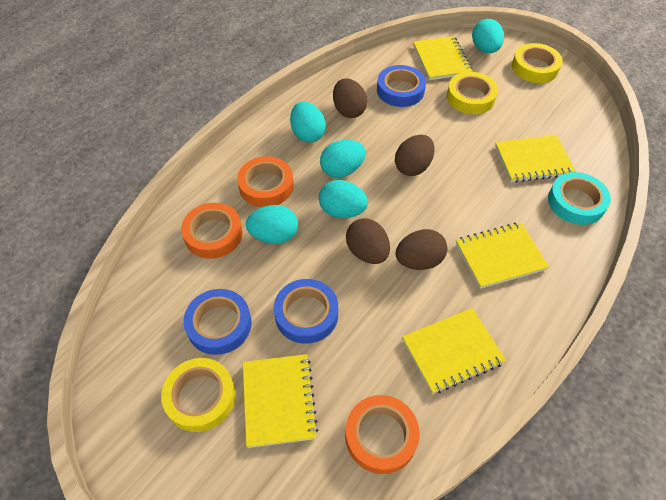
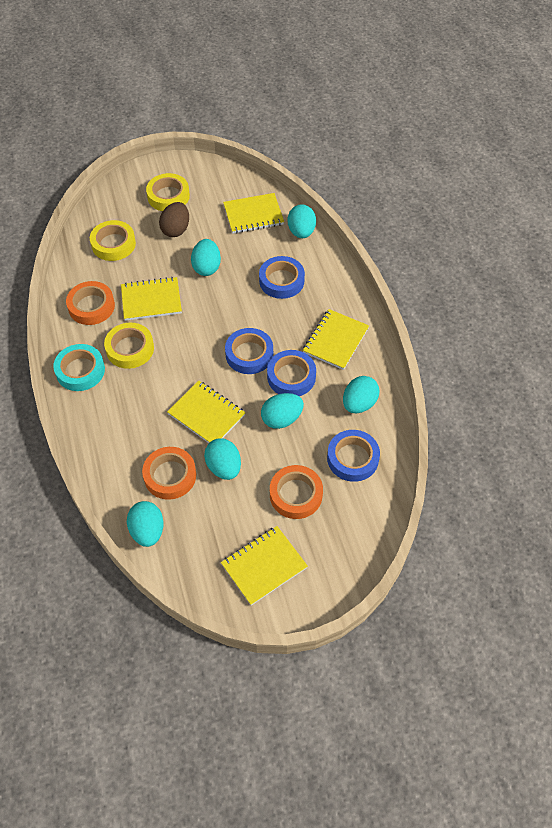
blue tape: [183,289,251,355] [274,279,338,344] [377,65,426,107] = 3 -> [225,328,273,374] [259,256,305,299] [267,350,316,396] [327,430,380,482] = 4
brown egg: [333,78,367,118] [346,218,390,264] [395,135,435,176] [396,229,447,270] = 4 -> [159,202,189,237] = 1
turquoise egg: [246,205,298,244] [290,102,326,143] [319,180,368,218] [320,140,366,178] [472,19,504,53] = 5 -> [127,501,164,547] [191,239,221,276] [204,438,241,480] [261,393,304,429] [288,204,316,238] [343,376,379,413] = 6

